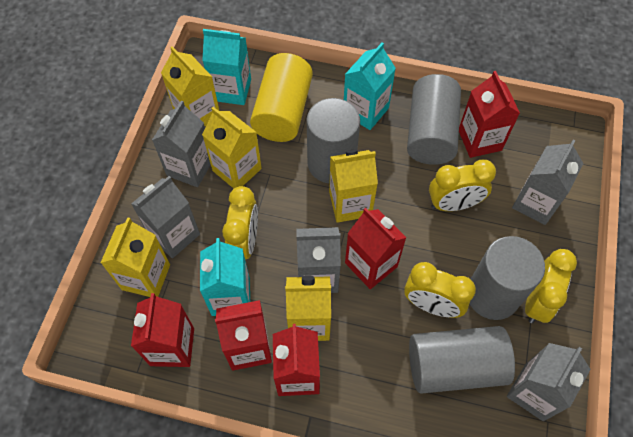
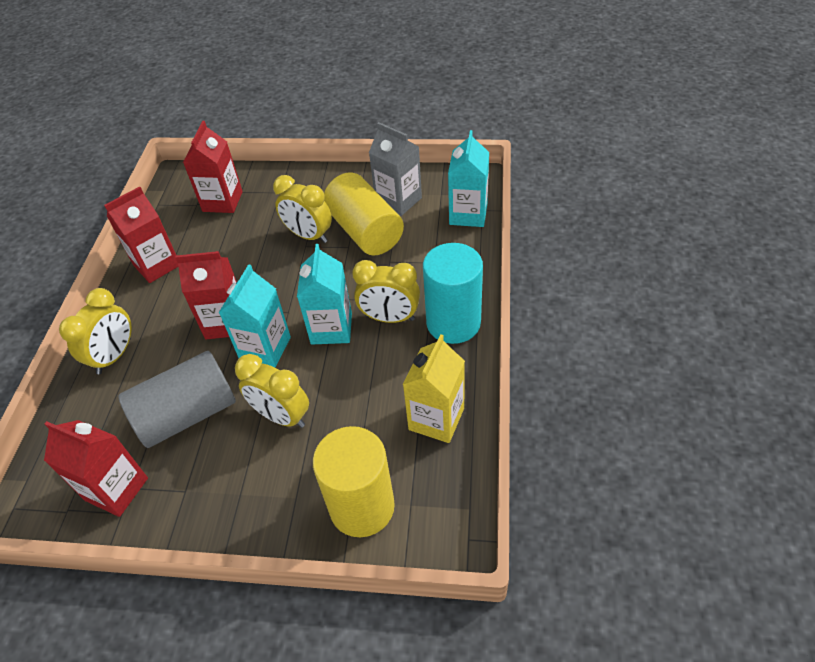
grey carton: [131,176,200,258] [152,101,211,187] [296,227,341,293] [507,343,591,421] [512,140,584,225] = 5 -> [369,122,422,216] = 1
grey cylinder: [306,98,360,184] [407,74,461,165] [409,326,515,394] [470,236,545,320] = 4 -> [118,351,236,448] = 1
red carton: [131,293,194,367] [215,300,272,371] [273,324,320,396] [345,208,407,289] [459,71,520,158] = 5 -> [44,420,148,517] [104,186,178,283] [175,251,237,339] [183,121,243,213] = 4
turquoise cylinder: none = 0 -> [423,243,483,344] = 1
yellow carton: [101,217,170,297] [161,46,219,126] [202,107,262,188] [285,275,331,341] [329,150,378,223] = 5 -> [403,334,465,443] = 1
yellow cylinder: [250,53,313,142] = 1 -> [313,426,395,537] [324,173,404,256] = 2

